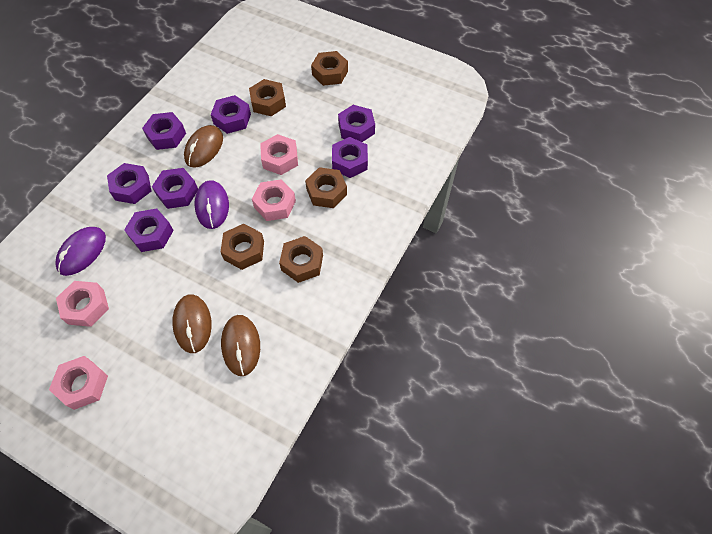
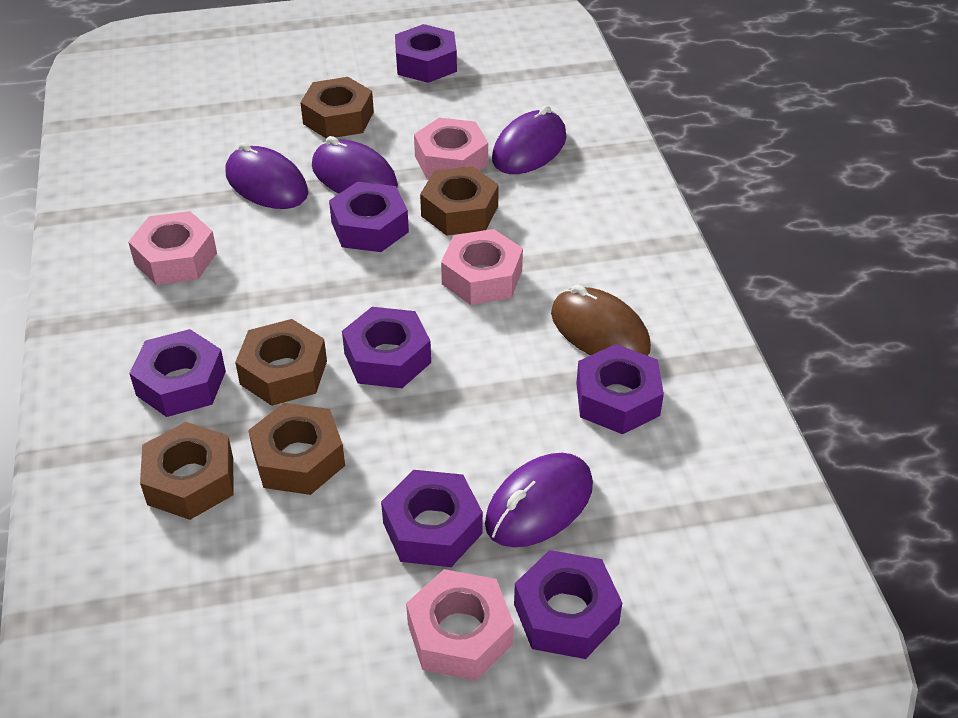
brown mouse: [172,294,212,353] [184,125,223,168] [221,315,260,376] = 3 -> [551,284,651,356] = 1
purple mouse: [55,227,106,276] [194,180,229,229] = 2 -> [226,142,308,209] [312,136,398,194] [485,453,593,547] [492,105,567,174] = 4

